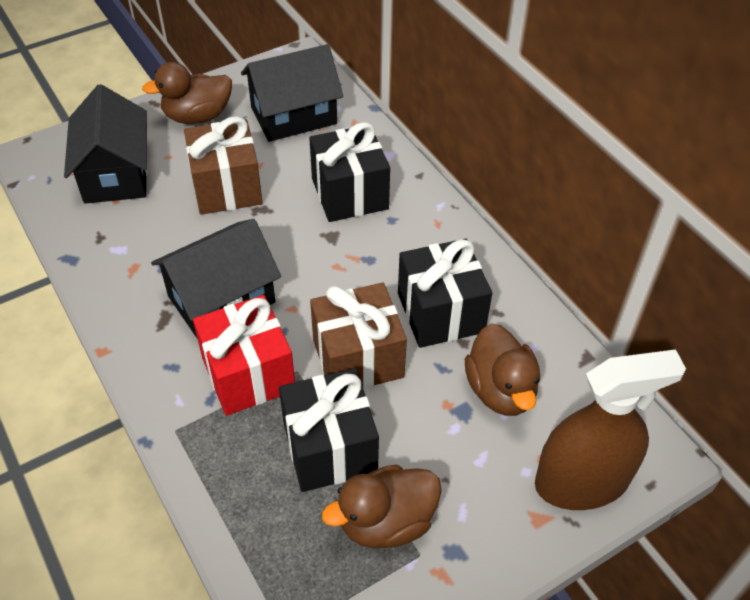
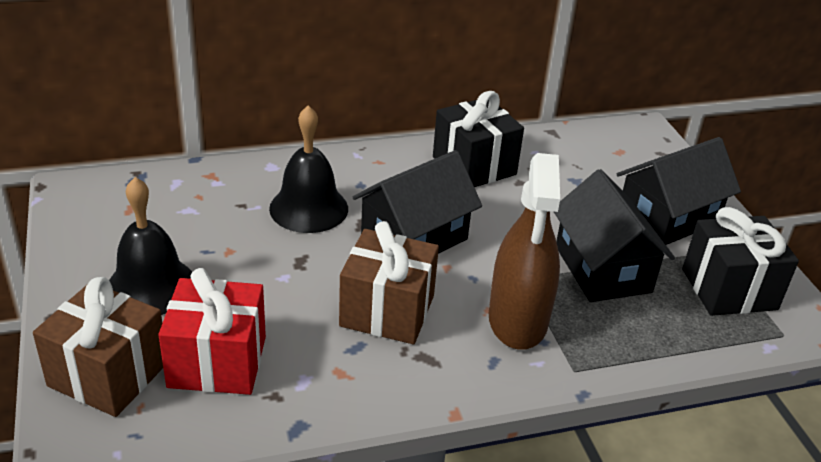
black bell: none = 0 -> [109,177,192,315] [269,105,348,233] = 2
black gift: [279,369,379,492] [309,122,390,222] [398,239,492,348] = 3 -> [433,91,524,187] [682,207,799,316] = 2
brown duck: [142,62,232,124] [322,465,442,549] [465,323,540,416] = 3 -> none = 0

